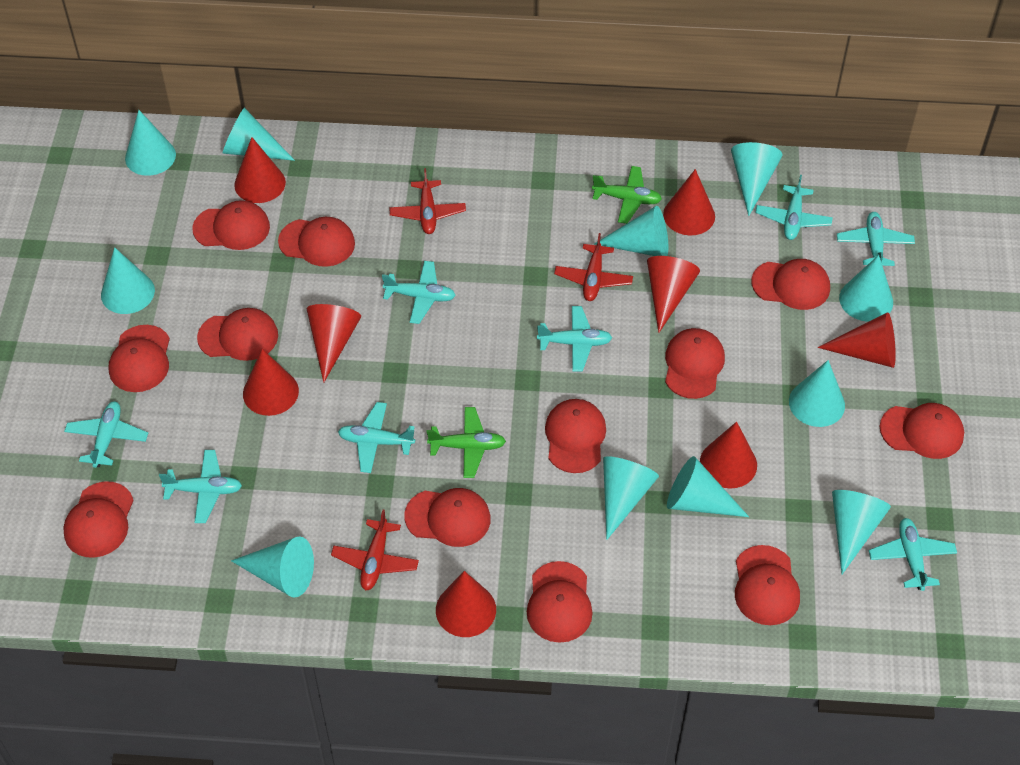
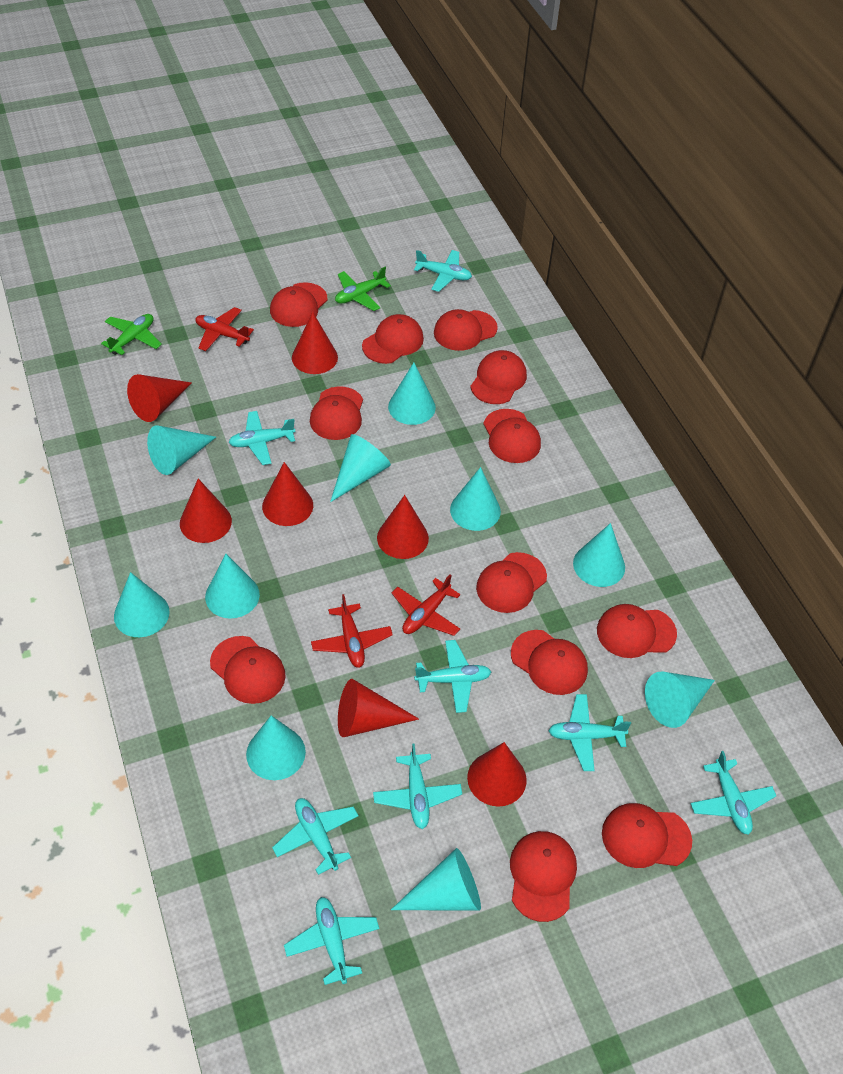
red cone: [234,137,286,203] [243,349,299,416] [307,304,361,383] [436,571,496,637] [647,256,700,333] [663,169,715,235] [700,421,757,489] [817,312,896,368] = 8 -> [127,374,192,422] [180,479,232,543] [262,462,313,526] [292,312,338,374] [338,679,419,737] [377,495,429,559] [467,742,527,807] = 7
turquoise cone: [101,247,155,314] [125,110,176,176] [223,108,295,161] [231,536,314,598] [594,206,668,256] [603,456,659,540] [667,456,749,517] [731,142,783,216] [789,360,845,427] [832,490,891,574] [839,255,893,322] = 11 -> [114,572,170,637] [147,425,216,475] [205,554,260,619] [246,715,306,780] [330,434,391,502] [388,362,436,425] [391,848,481,911] [450,467,501,531] [573,523,625,587] [645,672,715,728] = 10

